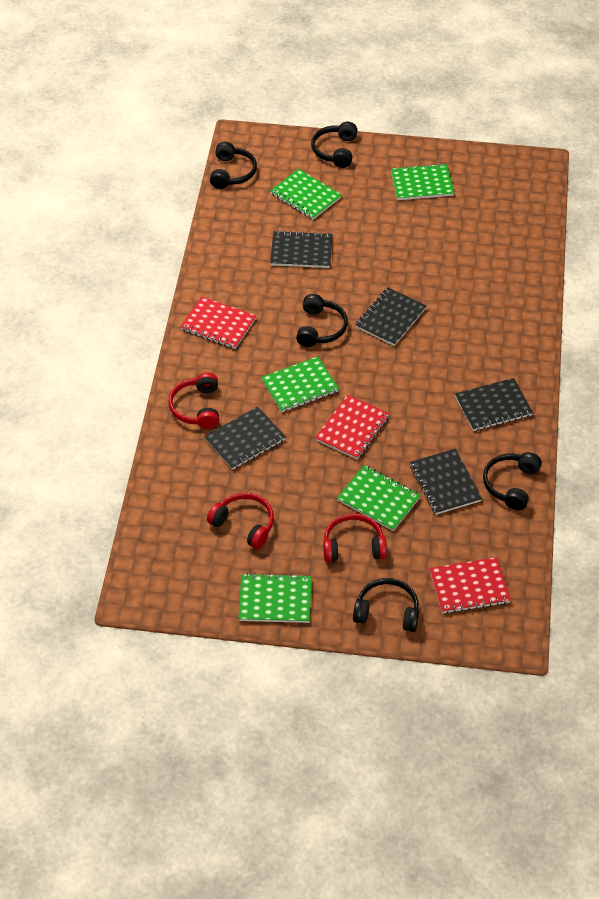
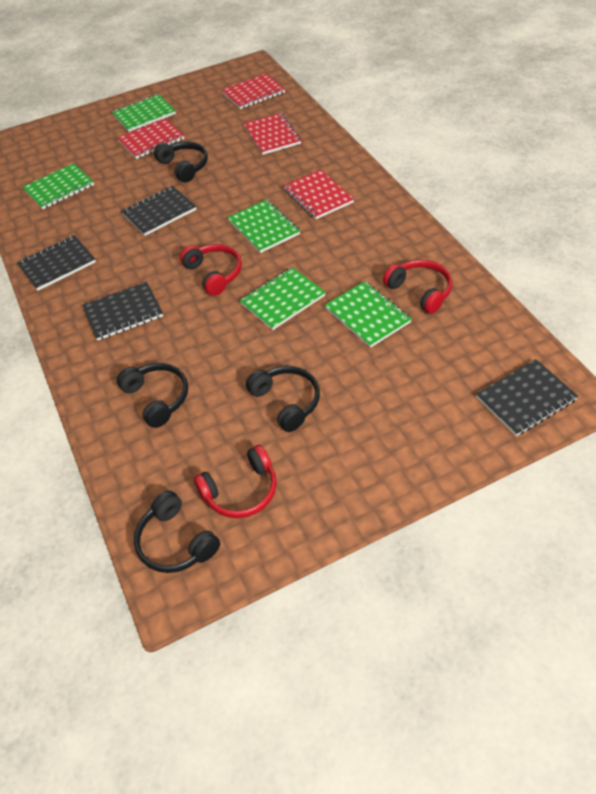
black headphones: [210,142,257,189] [296,294,348,347] [311,122,358,168] [353,578,419,632] [483,452,542,510] = 5 -> [117,363,188,428] [134,491,220,573] [154,141,208,182] [246,366,320,432] = 4
black notebook: [204,406,286,470] [270,230,332,268] [355,287,427,346] [410,449,482,515] [455,378,533,431] = 5 -> [17,235,96,291] [82,282,163,341] [121,186,196,236] [476,359,578,436] = 4
red notebook: [180,296,256,349] [315,395,389,459] [430,557,511,614] = 3 -> [118,118,184,159] [222,73,285,109] [243,113,301,155] [283,170,354,219] = 4

